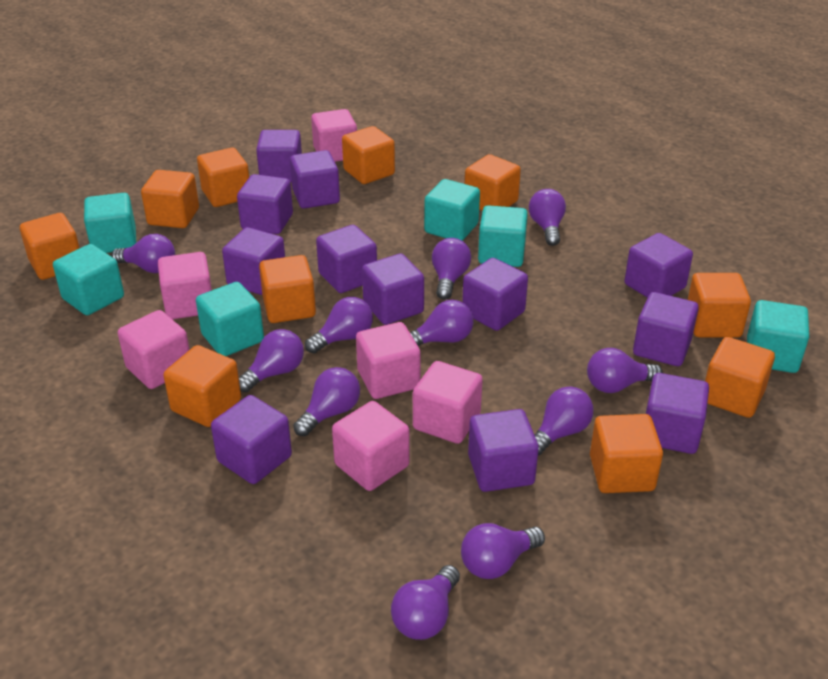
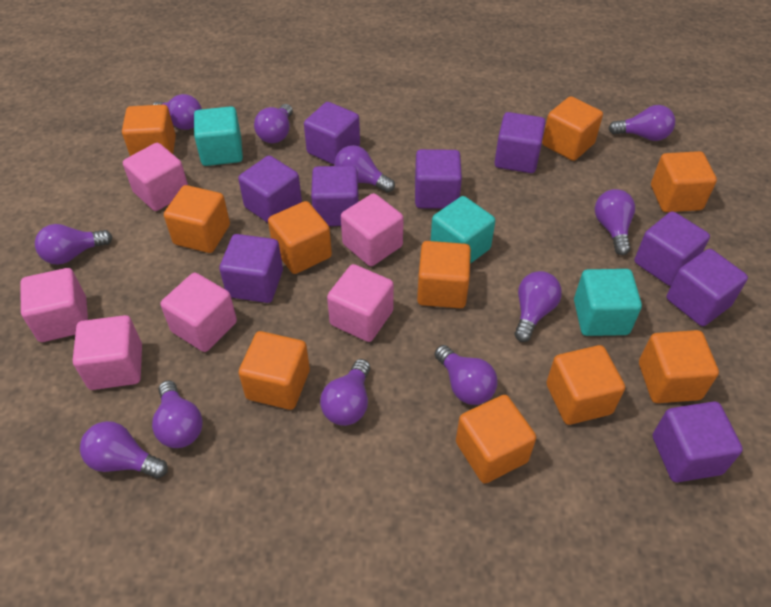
purple cube: [211,395,292,484] [222,227,285,295] [237,174,293,234] [256,130,302,182] [290,150,340,209] [316,225,377,293] [362,253,424,325] [462,258,528,331] [468,409,539,492] [624,233,693,298] [633,292,699,366] [646,373,709,454] = 12 -> [219,234,283,303] [238,156,302,223] [304,102,360,165] [311,166,359,226] [415,149,462,209] [494,112,546,173] [634,211,710,286] [653,401,743,482] [667,249,748,326] = 9
turquoise cube: [53,244,124,315] [84,193,136,253] [196,282,264,356] [424,179,480,241] [478,205,528,267] [747,300,809,373] = 6 -> [194,106,243,166] [431,196,495,264] [574,269,642,336] = 3

